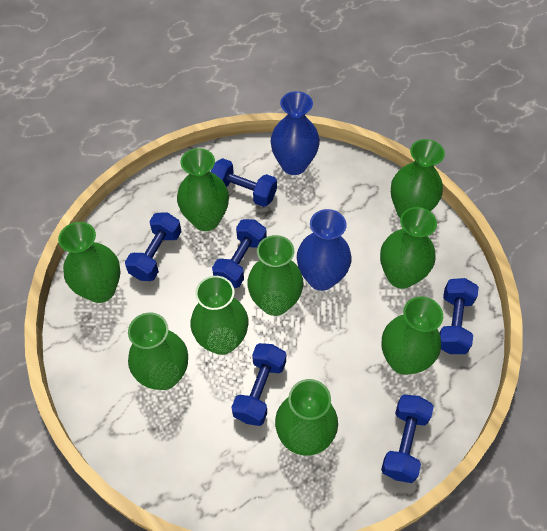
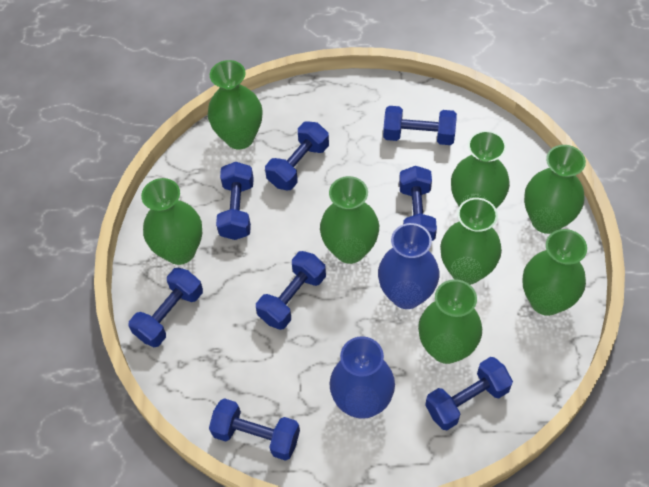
blue dumbbell: [125,212,182,281] [211,158,277,207] [212,219,267,288] [232,343,286,426] [381,395,434,483] [439,278,479,354] = 6 -> [129,267,203,347] [209,398,300,461] [216,162,254,240] [256,251,326,330] [265,121,329,191] [383,106,457,145] [399,166,437,241] [425,357,513,430] = 8
green vase: [58,222,120,303] [128,313,188,390] [177,148,229,231] [190,276,248,355] [247,235,303,316] [275,379,338,456] [380,207,437,289] [382,296,443,375] [391,139,445,218] = 9 -> [141,178,202,265] [208,60,262,149] [320,176,379,264] [418,279,482,364] [440,198,502,285] [451,130,510,208] [522,229,587,316] [524,145,586,234] = 8

